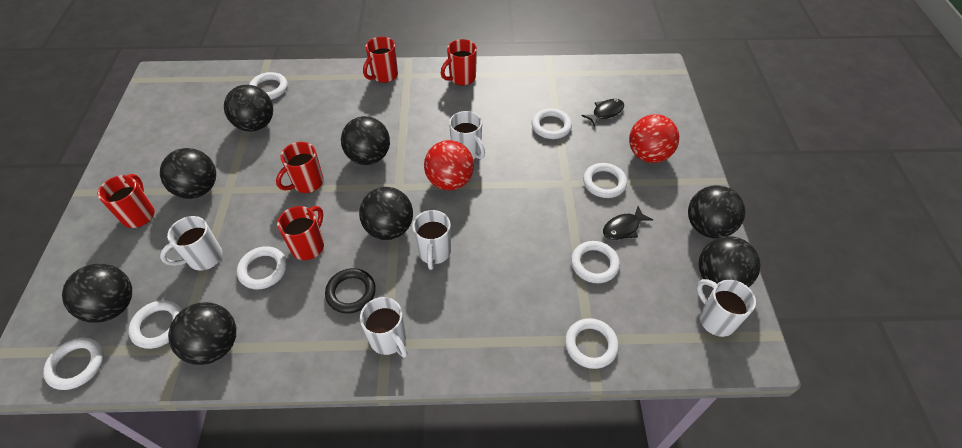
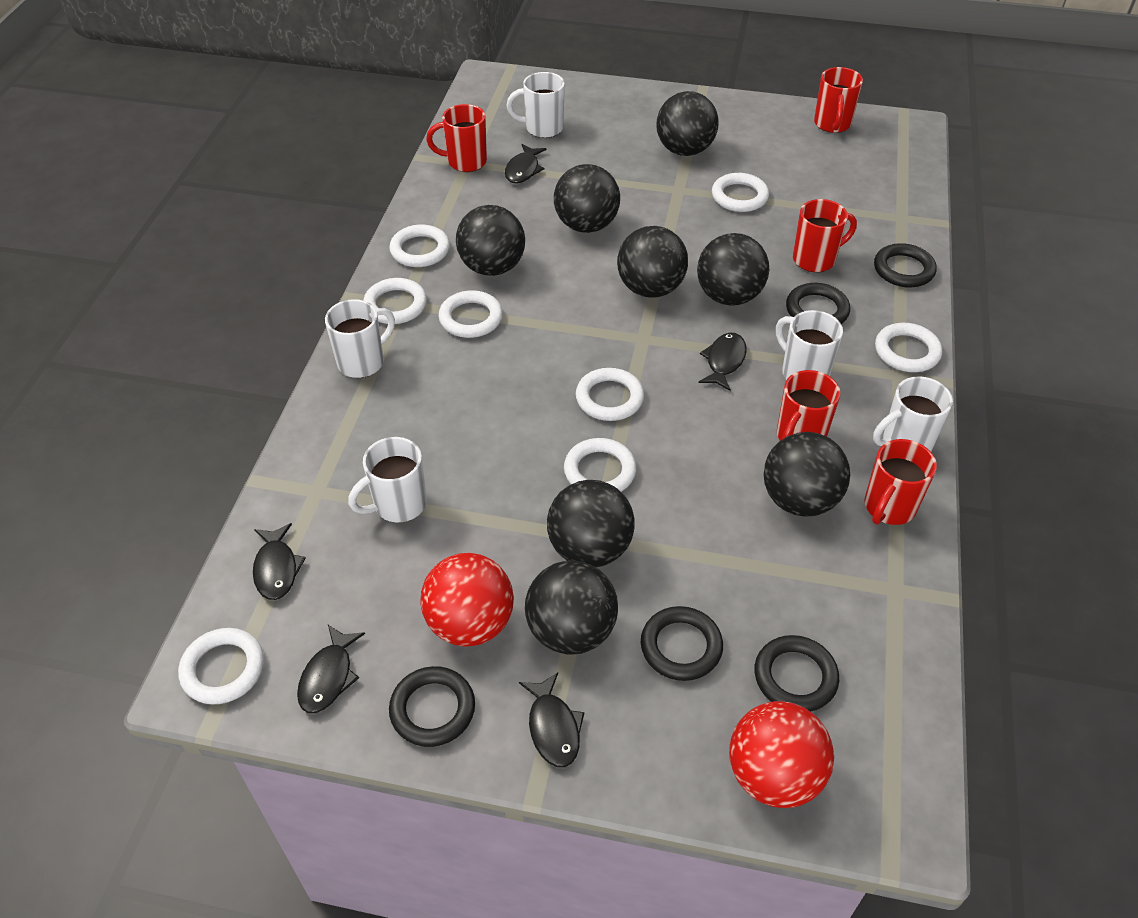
black fish: [582,99,624,127] [603,206,653,240] = 2 -> [253,523,306,600] [297,625,365,713] [505,144,547,183] [519,672,585,767] [699,333,747,391] = 5
black ring: [325,268,376,314] = 1 -> [389,666,475,747] [641,606,723,681] [754,635,839,712] [786,283,850,324] [874,243,937,287] = 5

